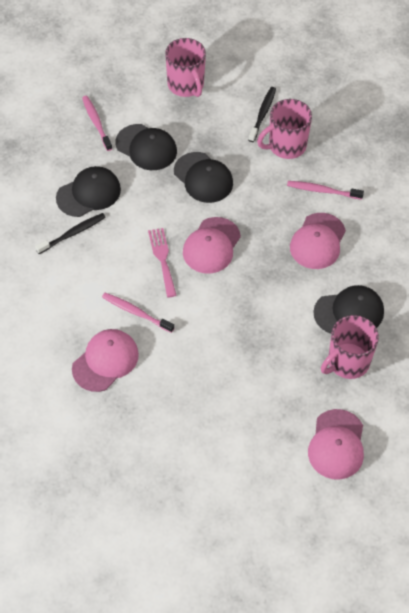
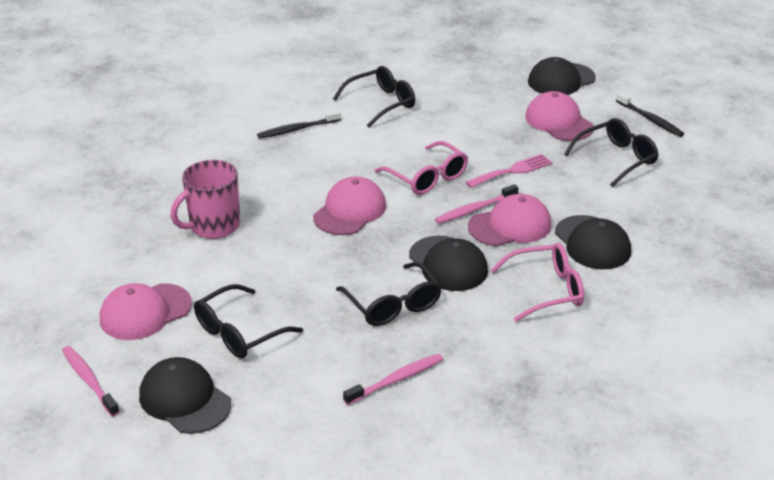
black glasses: none = 0 -> [194,284,303,358] [333,66,415,128] [336,262,442,326] [564,118,659,187] = 4
pink glasses: none = 0 -> [374,141,468,195] [491,243,584,322] = 2
pink mug: [165,38,206,97] [257,99,312,159] [321,315,379,379] = 3 -> [170,160,240,239] = 1

